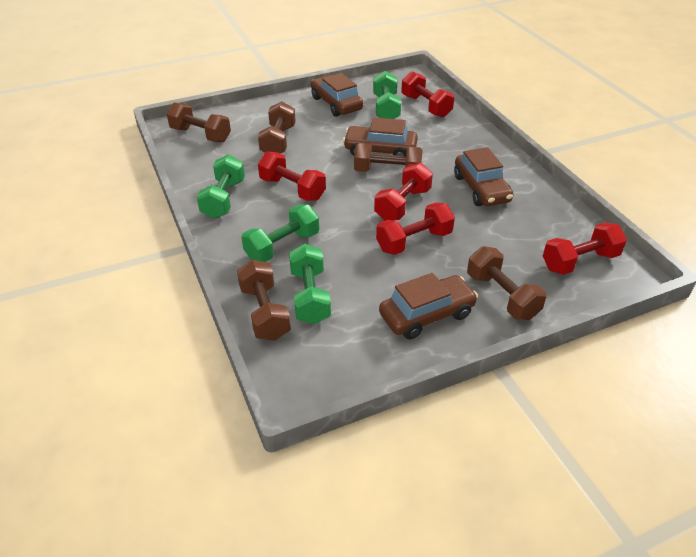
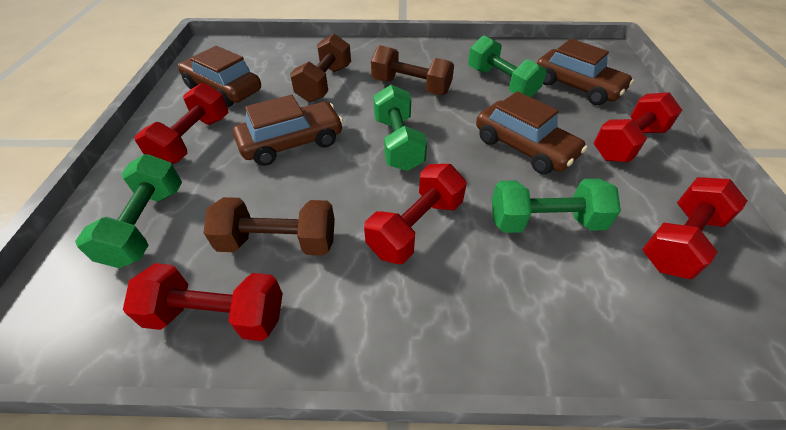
brown dumbbell: [167,102,231,142] [237,260,291,341] [258,101,296,153] [354,143,423,172] [467,246,546,320] = 5 -> [204,197,335,256] [290,34,351,102] [371,45,454,95] = 3

